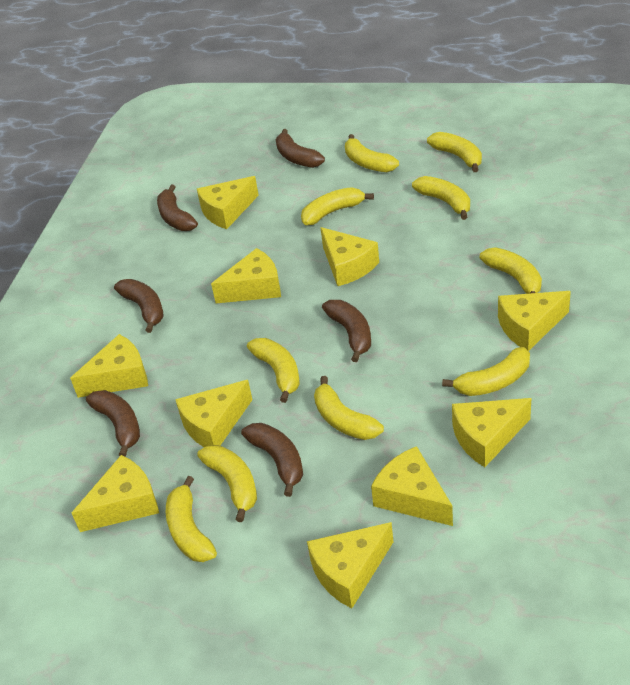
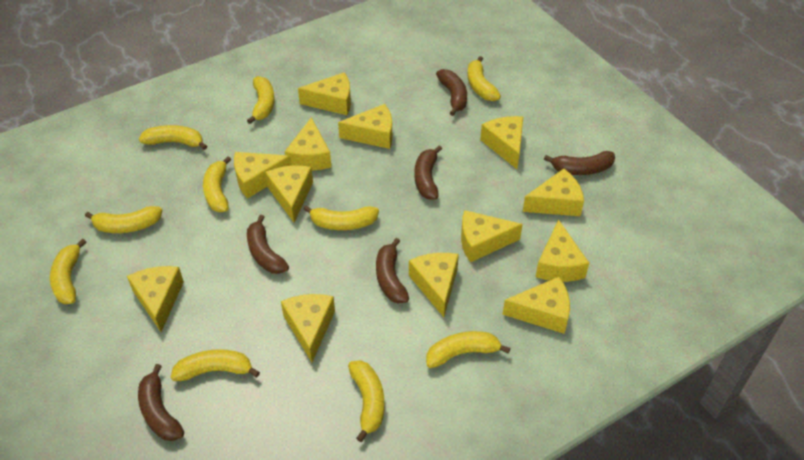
yellow cheese: [70,334,148,398] [72,455,159,532] [175,380,252,447] [197,176,259,229] [211,248,281,303] [307,522,393,608] [320,227,379,286] [371,446,453,526] [452,398,531,467] [498,291,571,351] = 10 -> [127,266,184,332] [234,152,292,199] [265,166,313,222] [281,294,335,362] [285,117,331,171] [298,72,351,115] [338,104,392,149] [409,253,459,317] [461,210,523,262] [480,116,523,169] [502,277,570,334] [523,169,584,216] [535,219,589,282] = 13

